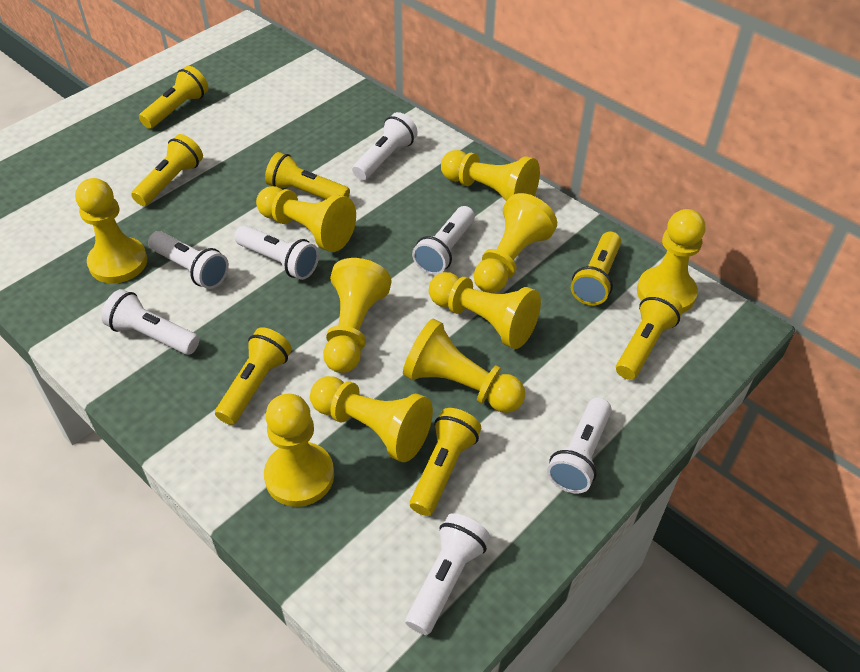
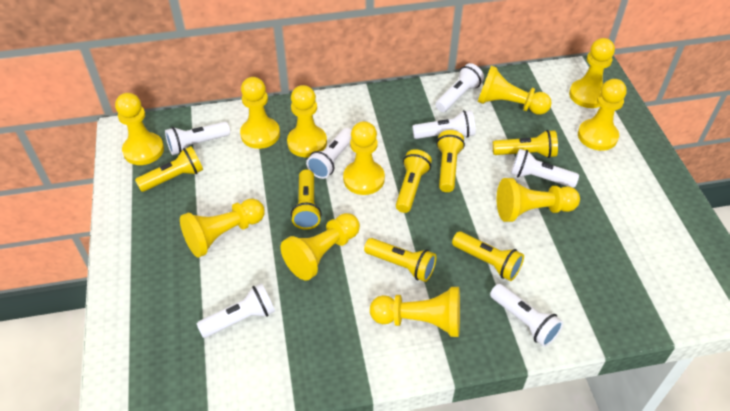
yellow pawn: [75,178,147,283] [256,186,356,252] [264,394,334,507] [310,376,433,462] [323,258,392,373] [403,319,525,413] [429,272,541,349] [441,150,540,201] [474,193,557,293] [637,209,706,313] = 10 -> [115,93,164,165] [180,199,265,258] [240,77,280,149] [281,213,360,281] [287,85,327,157] [343,121,385,195] [370,287,460,337] [478,66,552,115] [497,178,580,222] [569,38,615,108] [578,79,627,151] = 11

